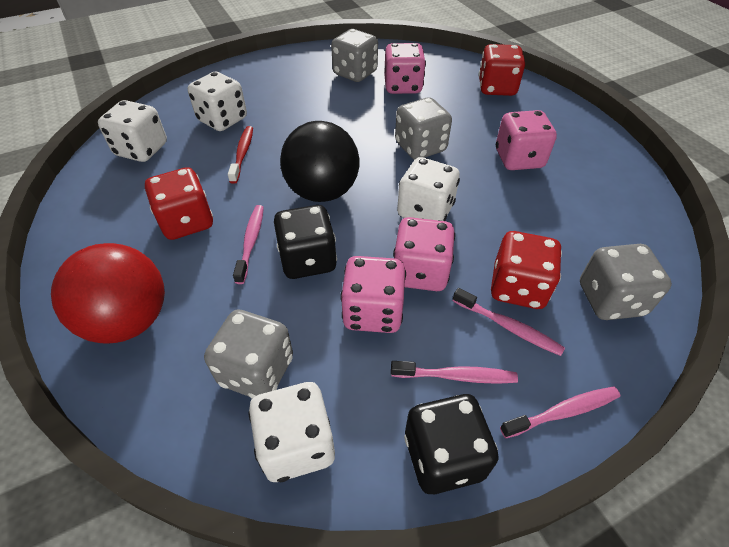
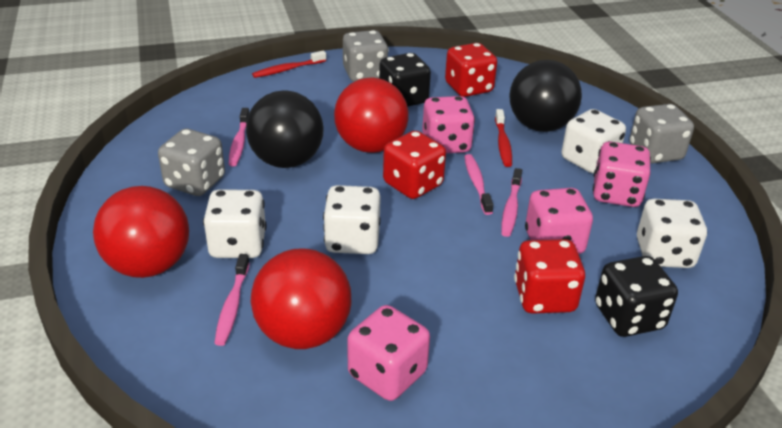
black ball: [280,121,359,202] = 1 -> [246,90,324,168] [509,60,582,132] = 2
grey dice: [204,310,293,399] [331,29,378,82] [395,97,452,160] [580,244,672,320] = 4 -> [158,129,225,196] [343,30,389,82] [629,104,694,163] = 3
red ball: [51,243,165,344] = 1 -> [93,186,189,278] [251,248,352,349] [334,77,409,153] = 3
red toothbrush: [228,126,253,184] = 1 -> [252,51,326,78] [495,109,512,167] = 2

